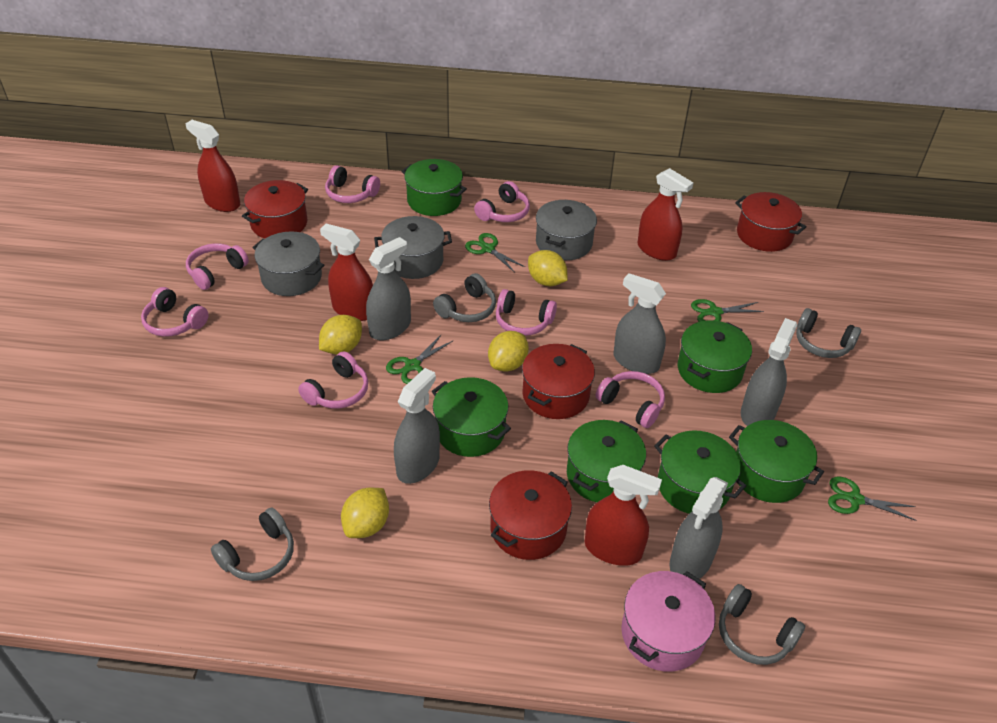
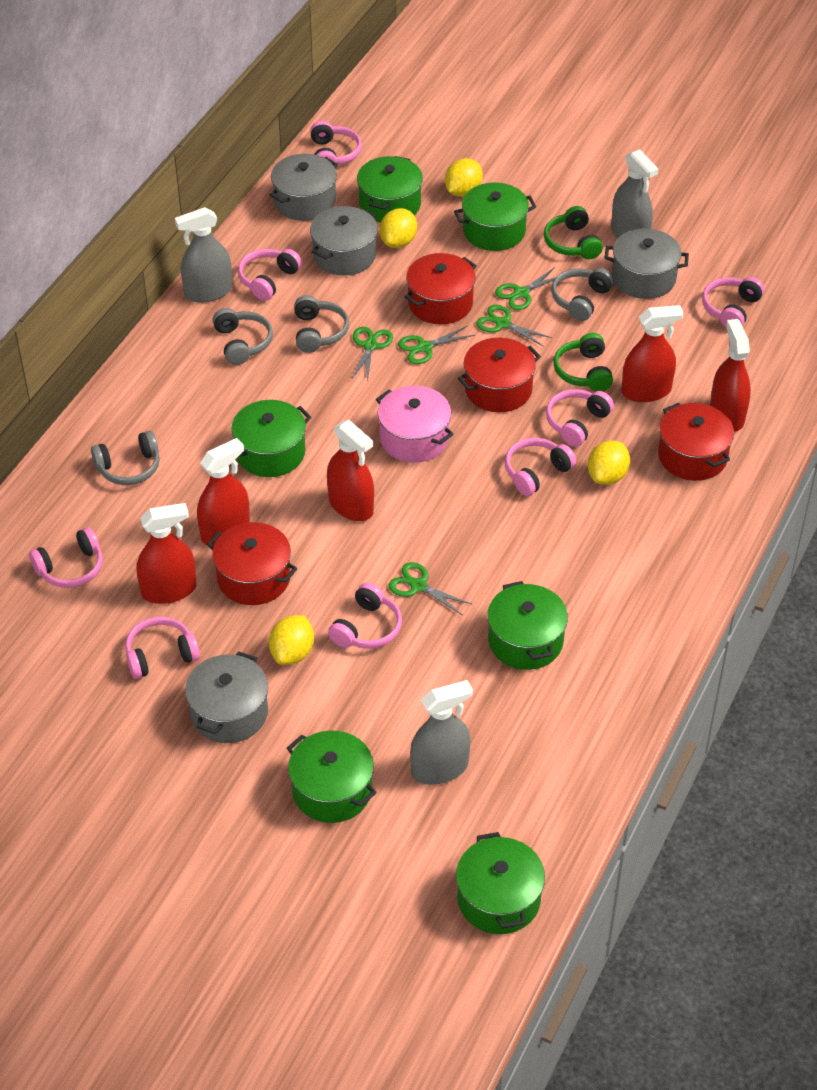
green headphones: none = 0 -> [544,206,603,259] [554,333,613,391] = 2
green scissors: [386,334,453,384] [465,233,525,272] [691,299,764,322] [828,477,917,521] = 4 -> [351,327,393,383] [388,562,473,616] [398,325,475,364] [476,305,552,347] [495,267,556,310] = 5
grey pot: [252,231,324,296] [374,216,452,279] [536,200,597,260] = 3 -> [185,651,268,743] [270,154,338,221] [310,206,378,275] [605,229,689,299] = 4
grey spray bottle: [366,237,411,340] [394,368,440,484] [614,273,666,374] [670,477,728,579] [741,318,797,426] = 5 -> [175,207,232,303] [410,680,473,785] [611,149,658,239] = 3
pink headphones: [141,287,209,337] [186,243,249,290] [298,351,368,409] [325,165,380,203] [474,181,530,222] [496,289,557,336] [596,371,665,428] = 7 -> [29,527,103,588] [125,617,200,679] [238,249,302,301] [310,121,362,165] [328,583,402,649] [505,438,576,496] [546,389,614,447] [702,277,765,328] = 8
red spray bottle: [185,120,240,212] [320,224,373,321] [585,465,662,566] [637,168,693,261] = 4 -> [137,503,197,604] [197,438,250,546] [327,420,374,521] [622,305,684,402] [710,319,751,432] = 5

